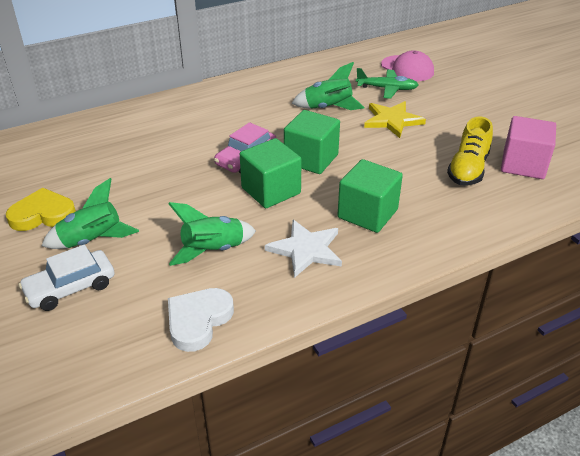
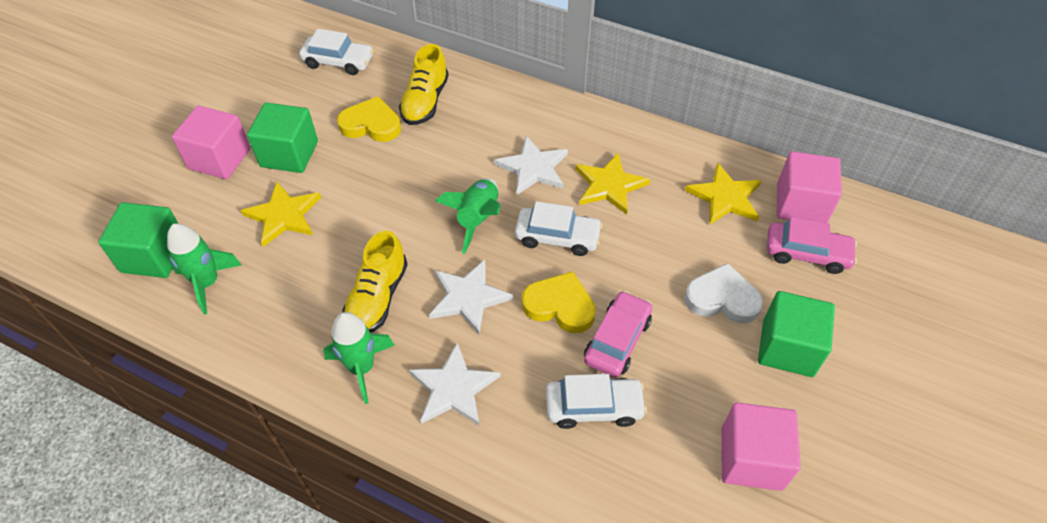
green plane: [356,68,419,99] = 1 -> none = 0
pink cap: [381,51,434,81] = 1 -> none = 0
pink car: [214,122,276,173] = 1 -> [584,291,652,378] [767,216,857,274] = 2
pink cube: [501,116,556,179] = 1 -> [172,106,251,179] [721,402,801,491] [777,151,842,223] = 3
white car: [19,245,114,311] = 1 -> [299,29,373,75] [515,201,603,256] [546,374,647,429] = 3
white star: [265,220,342,278] = 1 -> [409,342,501,425] [429,260,513,334] [494,136,568,195] = 3
yellow heart: [6,188,76,231] = 1 -> [337,96,401,142] [522,271,596,333] = 2
yellow shoe: [447,116,493,186] = 1 -> [342,231,408,333] [399,44,449,125] = 2
yellow star: [364,101,426,138] = 1 -> [241,182,321,247] [575,153,651,215] [685,163,762,225] = 3

